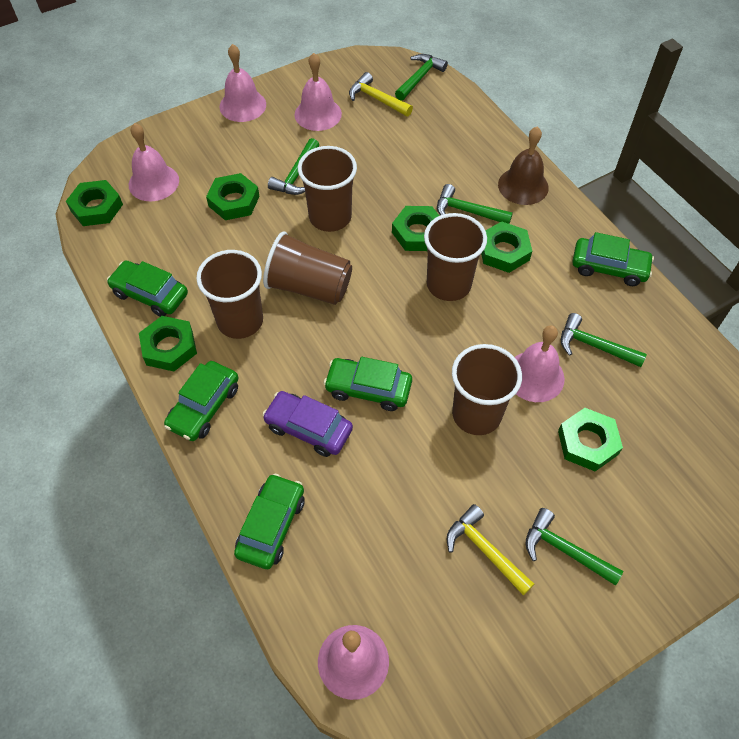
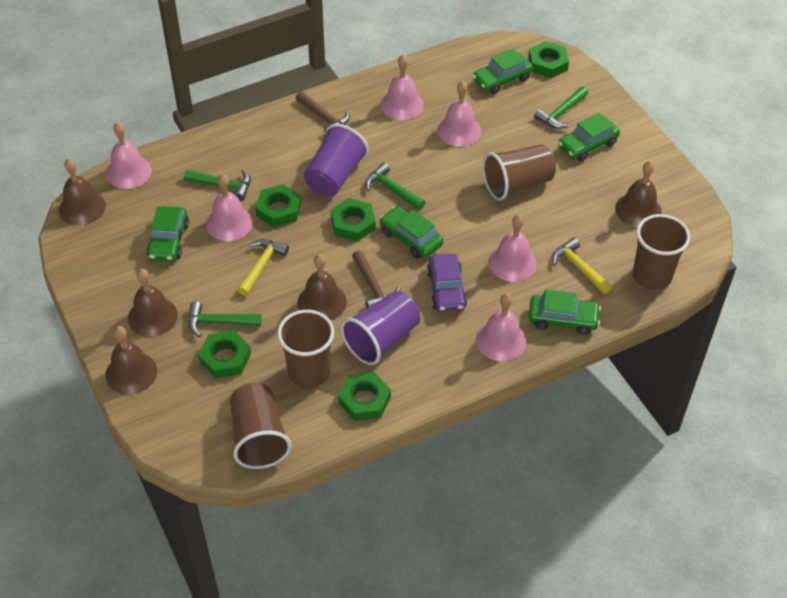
brown bell: [498,127,549,205] = 1 -> [59,158,106,225] [105,326,157,395] [128,269,178,337] [298,254,347,321] [615,161,662,227] = 5
brown cup: [196,250,263,339] [263,231,352,305] [298,146,357,232] [424,213,487,301] [452,344,522,435] = 5 -> [230,383,291,469] [277,310,334,388] [482,144,556,200] [633,214,690,290] = 4
brown hammer: none = 0 -> [296,91,350,132] [352,250,401,309] = 2
green hammer: [268,138,319,195] [395,54,448,101] [437,184,513,224] [526,508,623,585] [561,313,647,367] = 5 -> [184,169,251,201] [188,301,261,337] [365,162,425,210] [534,86,588,129] = 4
green nut: [66,180,123,226] [139,316,197,371] [206,173,260,220] [392,206,439,251] [481,221,532,273] [558,408,623,471] = 6 -> [198,330,251,378] [256,184,301,227] [331,198,376,241] [338,372,391,421] [528,41,569,78] = 5
pink bell: [129,123,179,201] [220,44,266,122] [295,53,342,131] [318,625,389,700] [515,325,565,402] = 5 -> [106,122,152,189] [206,174,253,241] [381,55,424,120] [437,81,481,147] [476,293,526,361] [489,214,536,282] = 6
purple cup: none = 0 -> [304,124,369,196] [341,291,420,365] = 2

